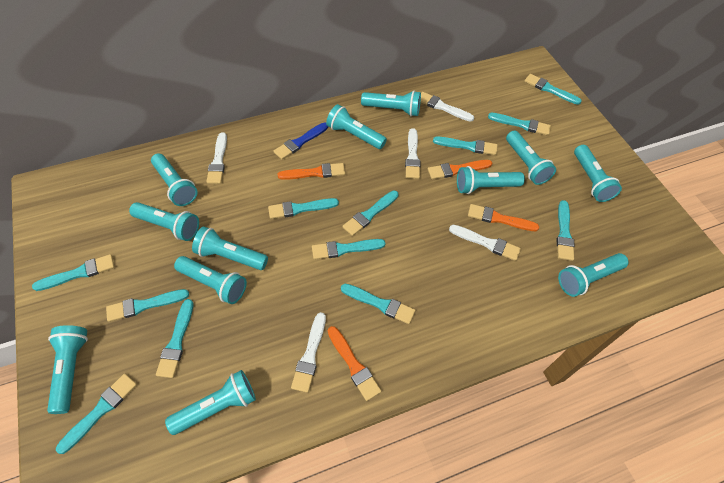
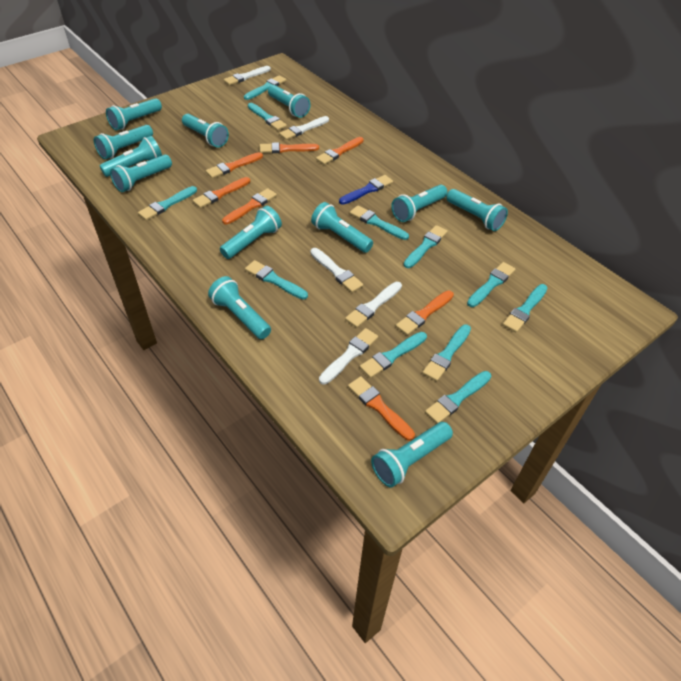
orange brush: [278,163,345,180] [328,326,381,401] [428,160,492,179] [468,204,539,231] = 4 -> [192,177,250,208] [206,152,263,178] [222,188,277,224] [260,142,319,153] [316,137,364,165] [348,376,415,441] [396,291,454,335] = 7
turquoise brush: [32,254,114,291] [56,374,137,454] [106,289,189,322] [156,299,193,378] [268,198,339,219] [312,239,385,260] [341,284,416,324] [342,190,399,236] [433,137,497,155] [488,113,551,136] [524,74,582,105] [557,200,575,261] = 12 -> [138,186,197,220] [244,75,287,100] [245,260,308,300] [248,103,287,131] [350,205,409,240] [360,332,427,378] [404,225,448,268] [422,325,471,381] [425,371,491,423] [467,262,516,307] [502,284,548,333] = 11

